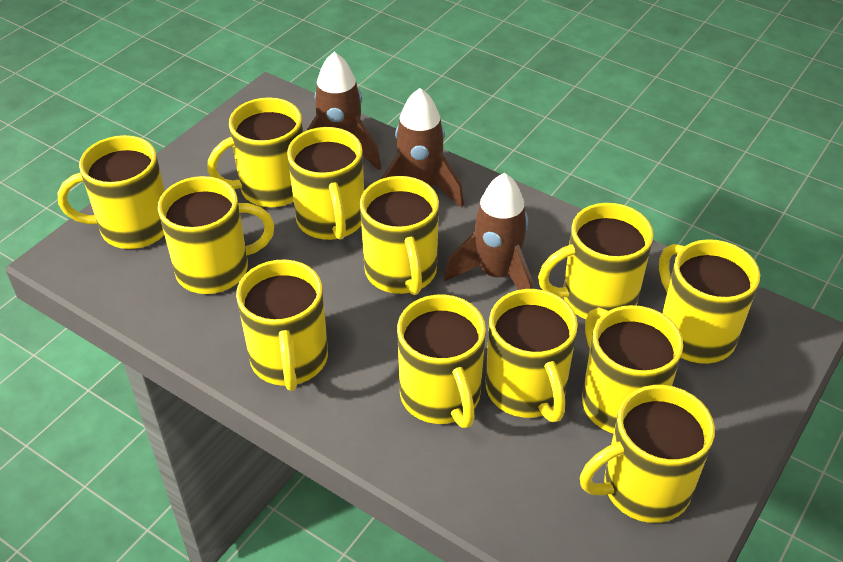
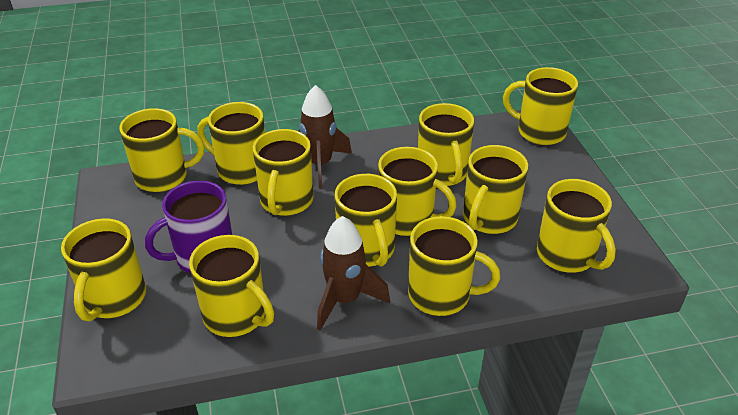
brown rocket: [306,52,381,170] [381,88,464,208] [444,173,534,290] = 3 -> [299,85,352,188] [317,216,390,330] = 2
purple mug: none = 0 -> [145,181,232,273] = 1

